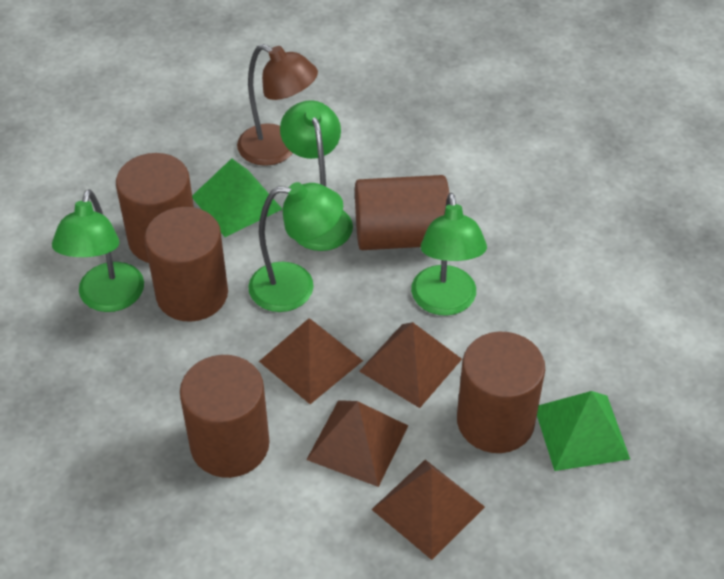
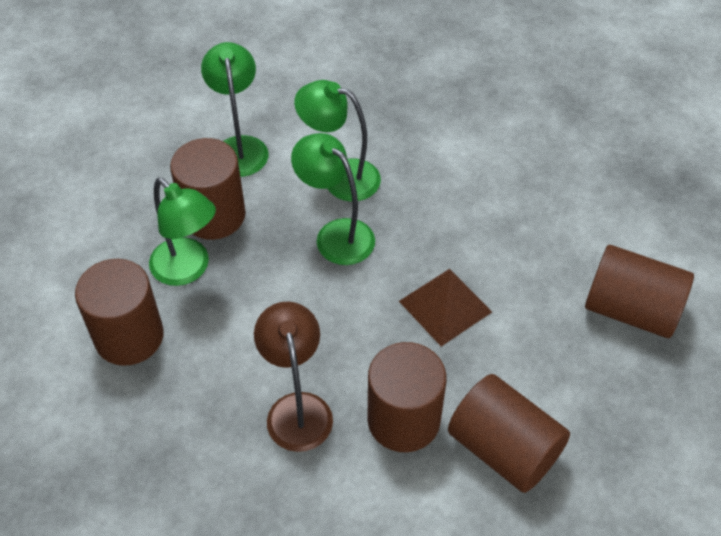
brown pyramid: [259,318,363,404] [306,400,408,487] [359,322,462,408] [371,460,485,560] = 4 -> [399,269,492,346] = 1
green pyramid: [192,158,282,237] [537,391,630,471] = 2 -> none = 0

